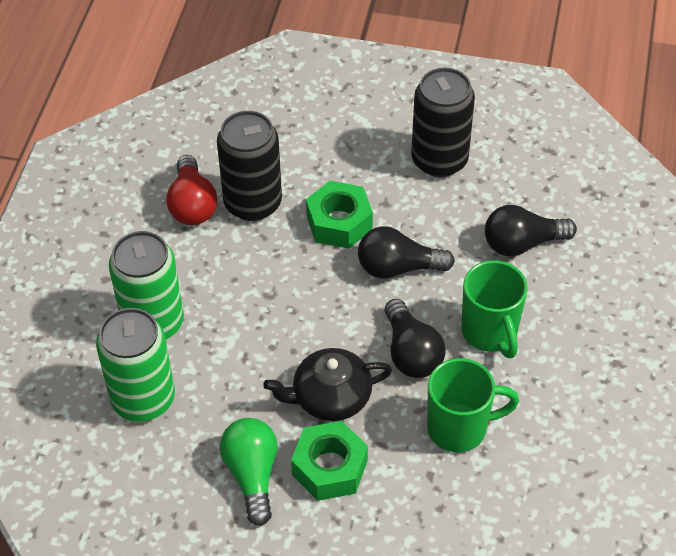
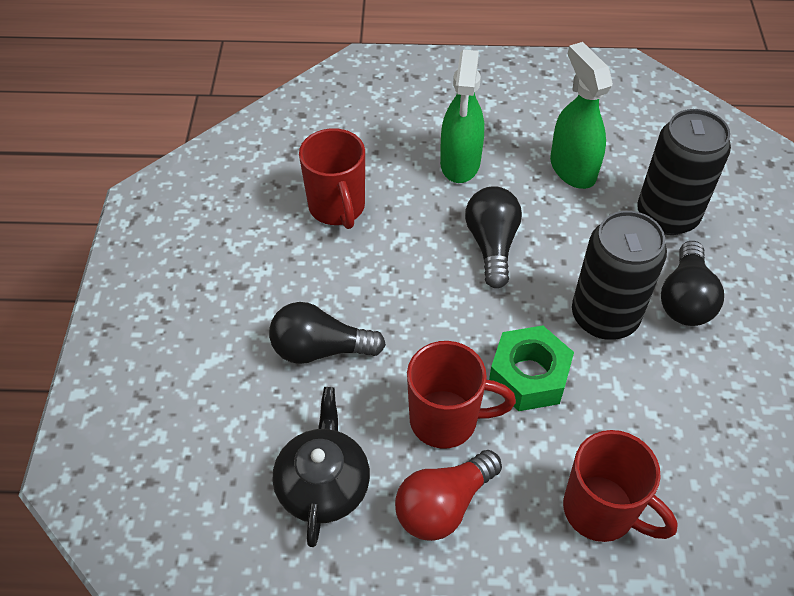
green can: [96,308,175,422] [109,231,184,339] = 2 -> none = 0
green light bulb: [220,418,278,526] = 1 -> none = 0
green mug: [427,358,519,452] [461,260,528,358] = 2 -> none = 0
green nut: [291,421,368,501] [306,181,373,249] = 2 -> [489,325,574,411] = 1
green spray bottle: none = 0 -> [440,49,484,183] [550,42,613,189] = 2
red mug: none = 0 -> [299,128,365,229] [407,341,516,449] [563,430,678,542] = 3

